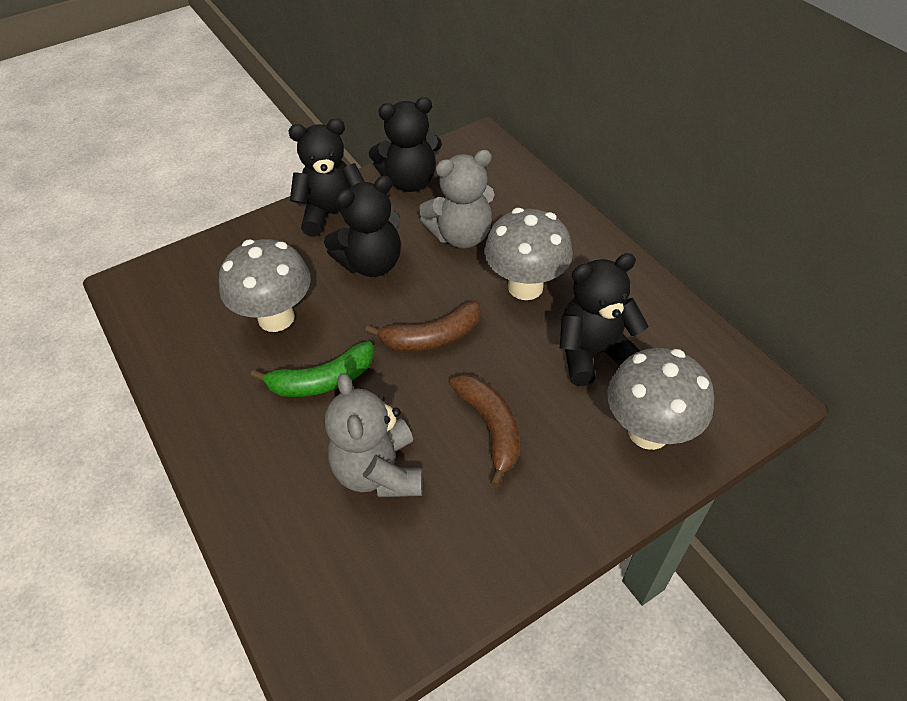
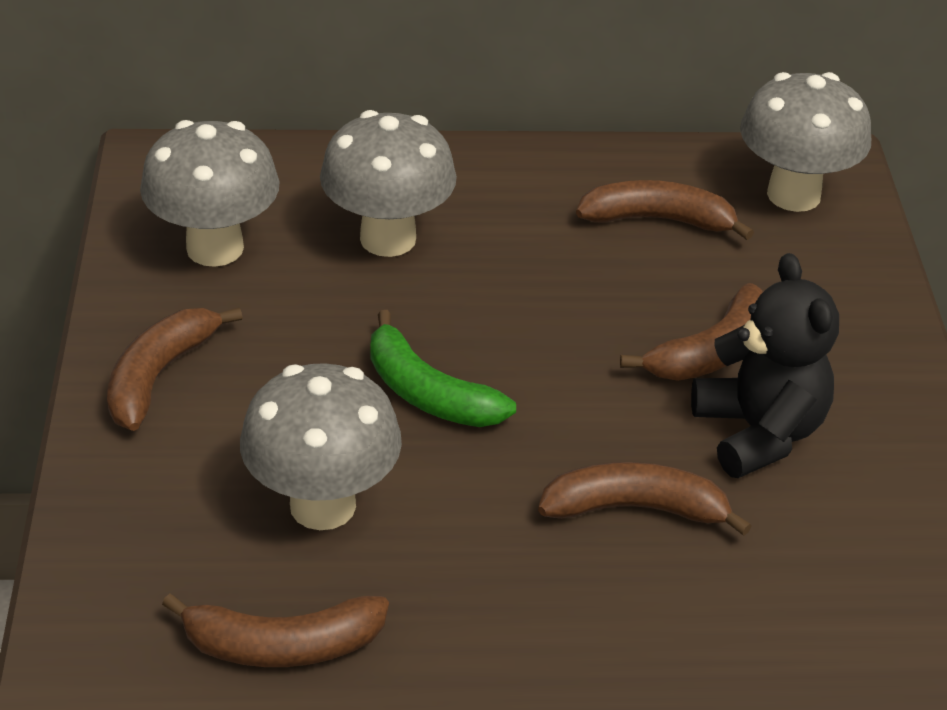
black teddy bear: [289,119,365,237] [324,176,401,277] [369,97,442,192] [560,253,648,386] = 4 -> [691,253,839,478] = 1
brown banana: [365,301,481,351] [449,374,519,487] = 2 -> [107,307,243,431] [162,594,389,667] [538,462,752,536] [576,180,754,240] [620,283,764,381] = 5
grey mushroom: [219,239,311,332] [484,208,573,300] [607,348,714,450] = 3 -> [140,120,280,267] [240,363,402,530] [320,110,457,257] [740,72,871,212] = 4
grey teddy bear: [325,373,423,497] [419,150,495,248] = 2 -> none = 0

